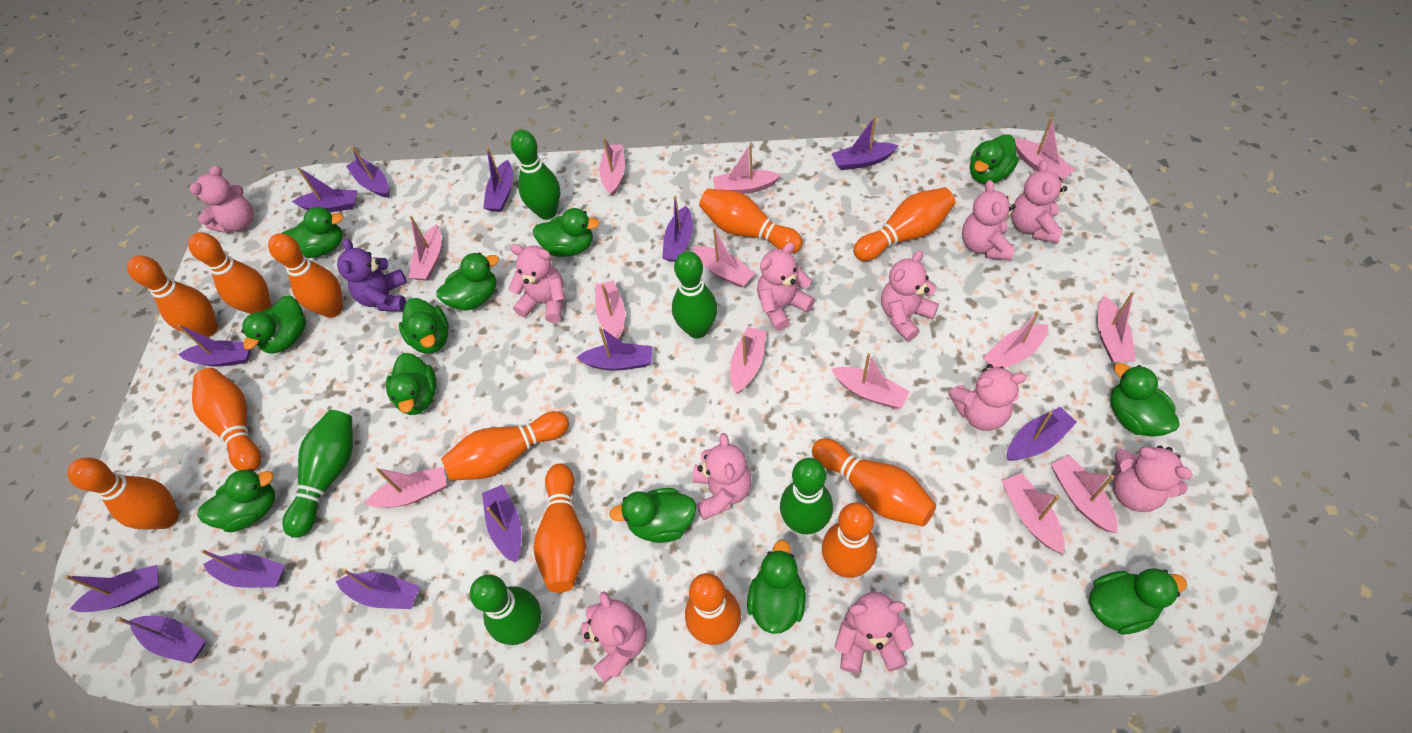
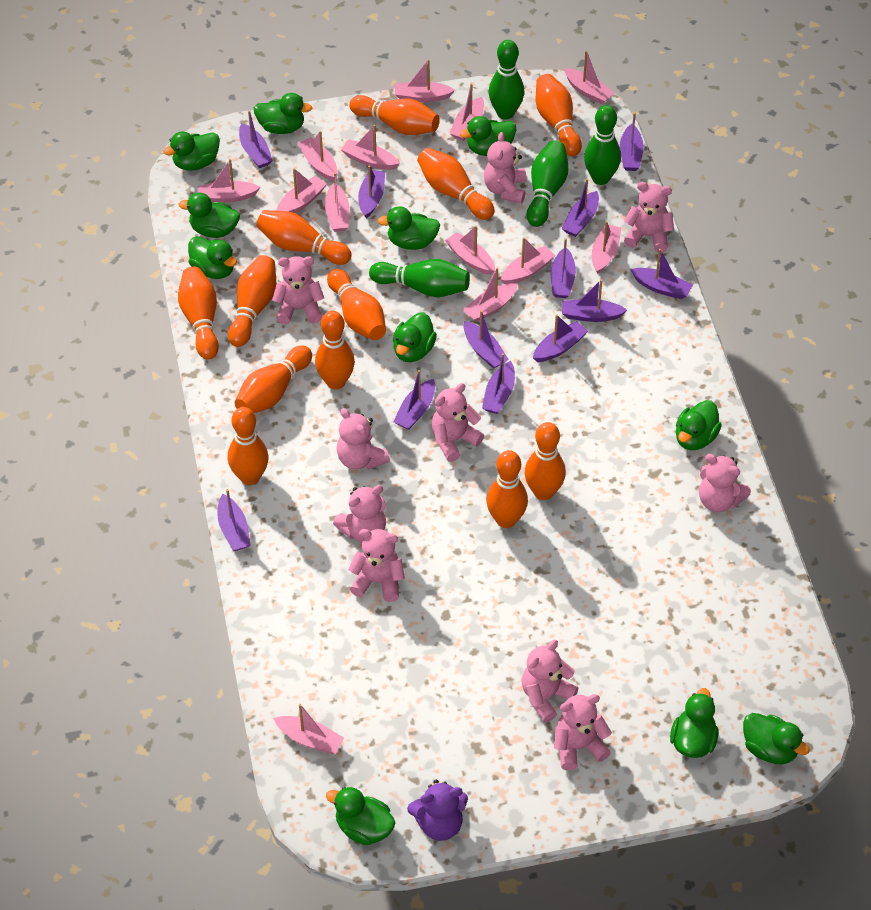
green bowling pin: [283,410,353,538] [470,574,541,645] [511,130,560,220] [672,251,717,338] [780,458,833,534] = 5 -> [369,259,470,297] [489,40,524,119] [527,140,568,227] [584,105,621,185] = 4
green duck: [197,469,275,532] [241,295,306,354] [282,207,344,258] [386,353,437,415] [399,298,449,354] [436,252,499,311] [533,208,600,257] [609,488,697,543] [747,540,806,634] [970,134,1019,184] [1089,568,1187,634] [1110,363,1180,437] = 12 -> [163,132,220,171] [178,193,240,238] [188,236,237,279] [254,93,312,134] [326,787,395,846] [378,206,440,250] [393,312,437,362] [460,116,516,156] [670,688,718,758] [676,400,722,450] [743,713,810,764] = 11
pink teddy bear: [190,166,254,233] [509,244,565,323] [581,591,647,683] [693,433,752,520] [757,242,815,331] [835,592,914,673] [881,250,939,341] [948,364,1027,431] [962,180,1016,260] [1011,160,1067,243] [1113,446,1193,512] = 11 -> [272,256,324,325] [333,485,386,543] [336,408,390,470] [348,529,405,602] [432,383,484,462] [484,132,527,204] [522,640,578,722] [554,694,612,770] [624,182,674,252] [699,454,751,512] = 10
purple boat: [65,565,159,612] [117,616,205,664] [177,324,251,367] [201,549,285,588] [292,167,357,212] [336,569,420,609] [346,146,389,198] [482,485,522,563] [483,147,513,212] [576,327,652,371] [662,196,693,262] [832,116,899,170] [1007,407,1077,461] = 13 -> [218,489,251,551] [239,110,273,168] [358,165,385,218] [393,370,435,430] [464,310,509,369] [482,353,515,414] [533,314,588,362] [551,238,576,298] [562,179,599,237] [562,279,627,322] [620,112,644,171] [630,249,693,299] = 12

